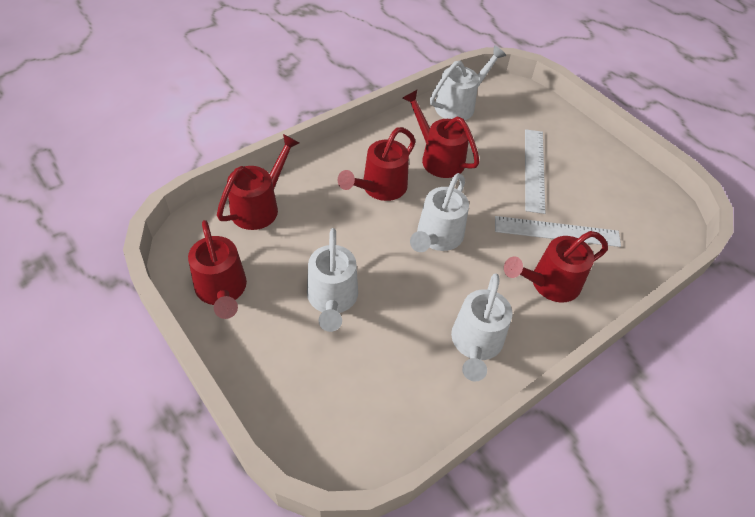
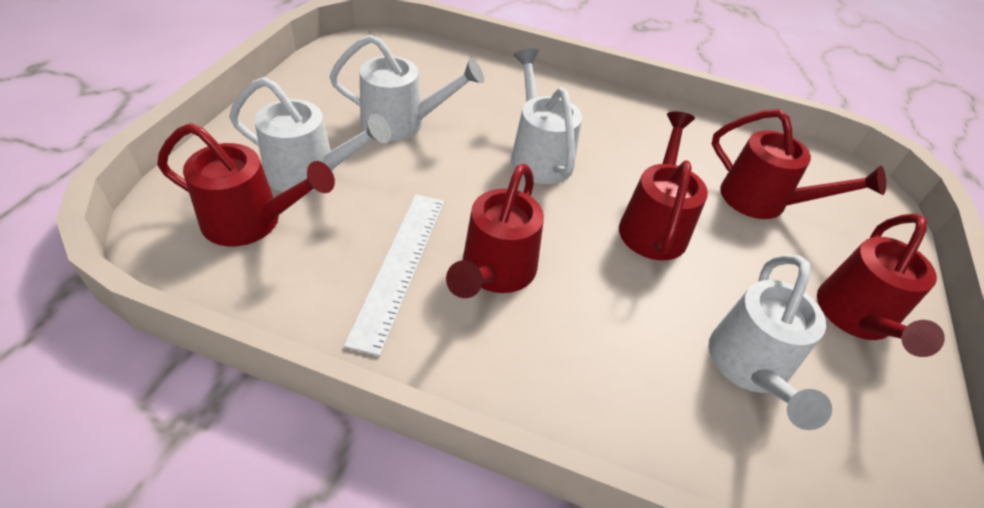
white ruler: [495,216,621,247] [525,129,545,214] = 2 -> [344,194,444,356] = 1

